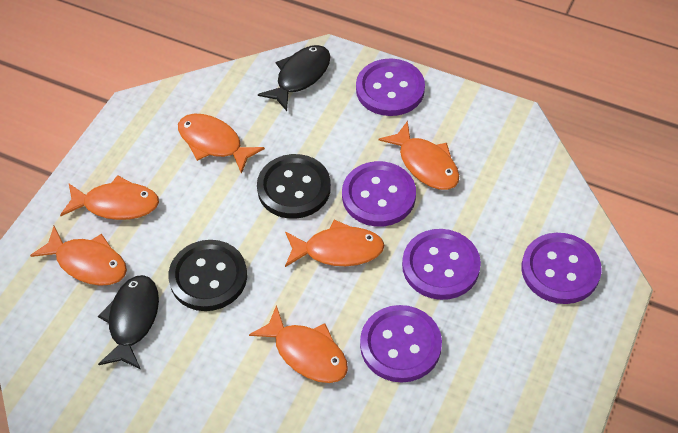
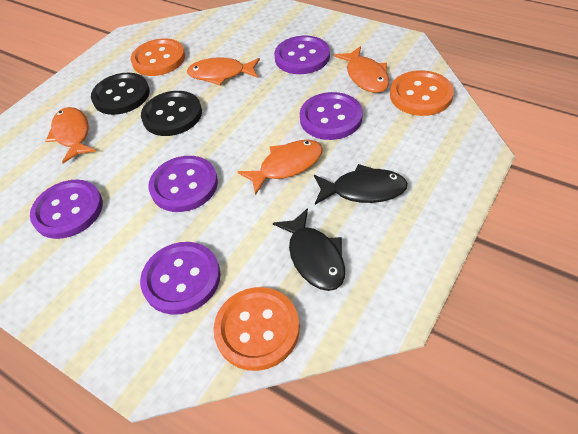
orange button: none = 0 -> [131,38,185,76] [213,287,300,371] [390,70,454,116] = 3
orange fish: [30,226,127,286] [60,175,159,220] [178,114,265,174] [249,305,348,383] [285,220,385,267] [379,121,459,190] = 6 -> [45,107,96,163] [187,58,260,85] [238,140,323,196] [334,46,389,93] = 4

